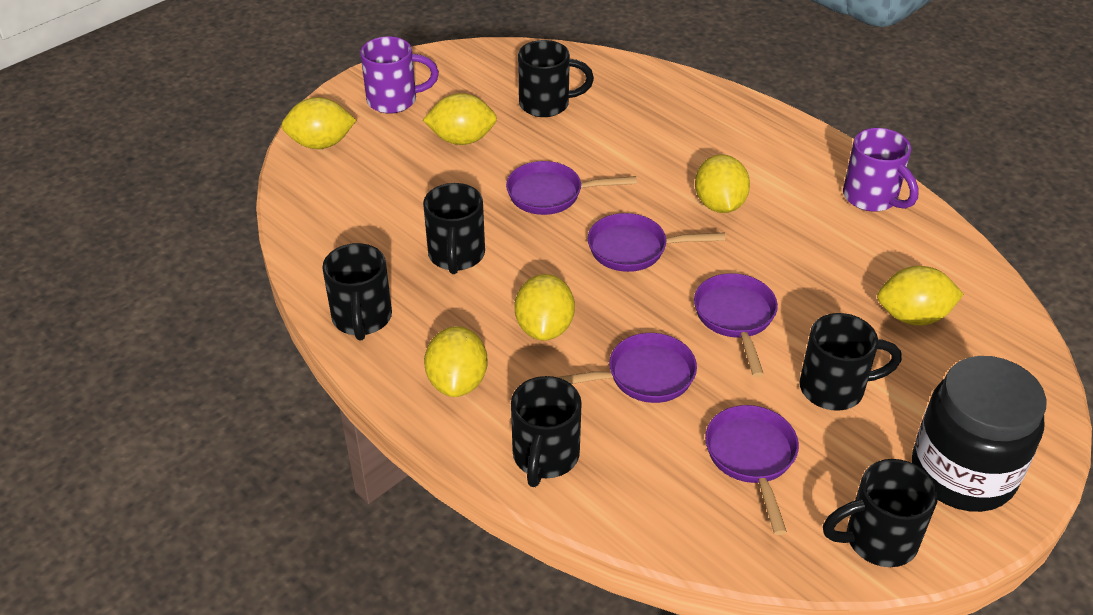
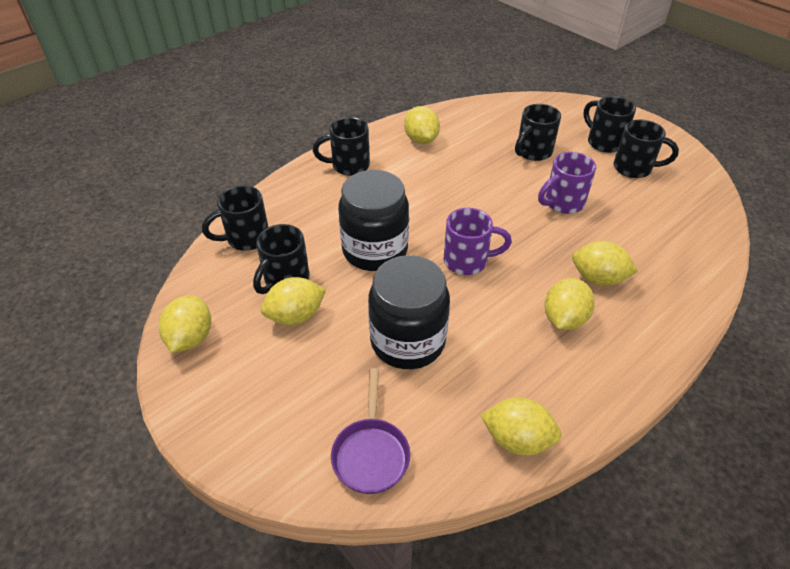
black jar: [912,356,1047,512] = 1 -> [338,170,409,271] [368,255,450,369] = 2
purple pan: [506,161,637,215] [557,333,697,403] [588,213,725,272] [694,273,778,377] [705,405,799,535] = 5 -> [331,368,410,494] = 1

